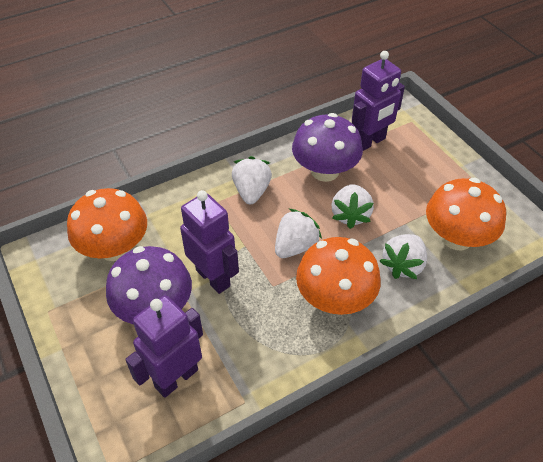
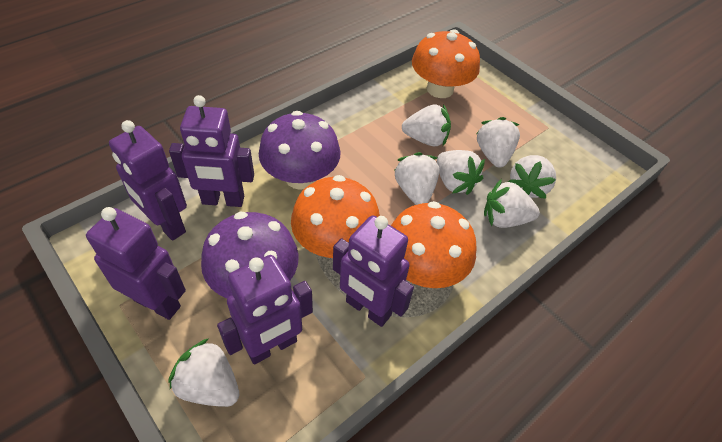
purple robot: [125,295,203,398] [180,190,239,294] [352,51,405,151] = 3 -> [86,207,186,320] [109,120,187,241] [169,95,254,207] [217,255,313,365] [333,215,414,327] = 5
white strawberry: [232,156,272,204] [275,209,322,258] [332,184,374,229] [380,234,427,279] = 4 -> [168,338,239,407] [394,152,440,205] [402,104,451,146] [437,150,485,195] [476,117,520,167] [484,179,540,228] [508,155,556,199] = 7

